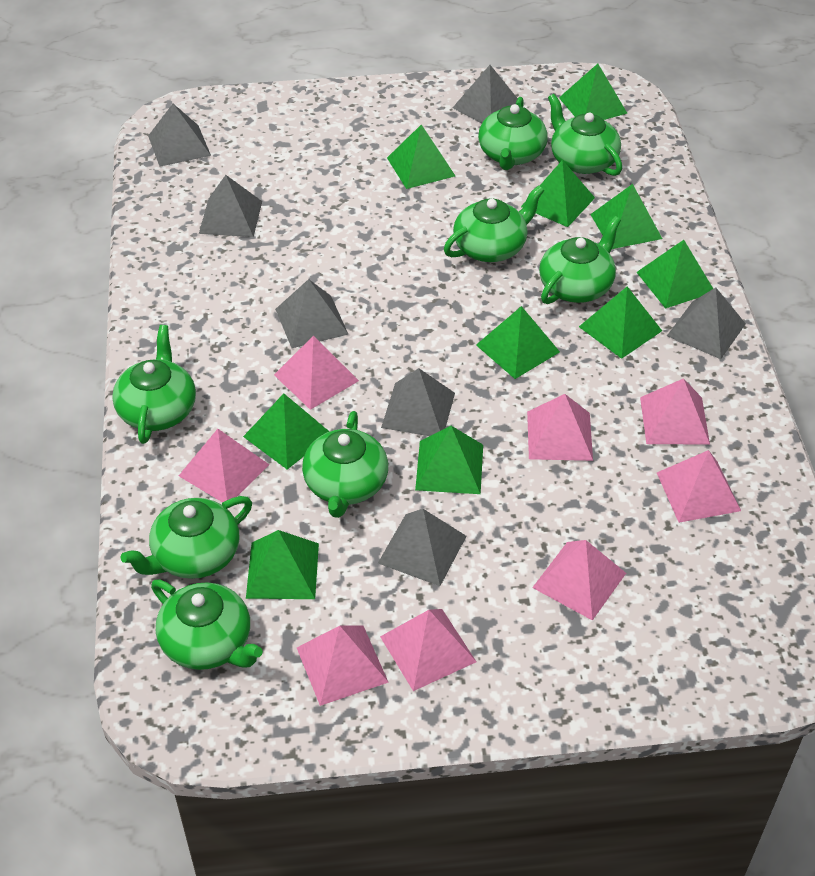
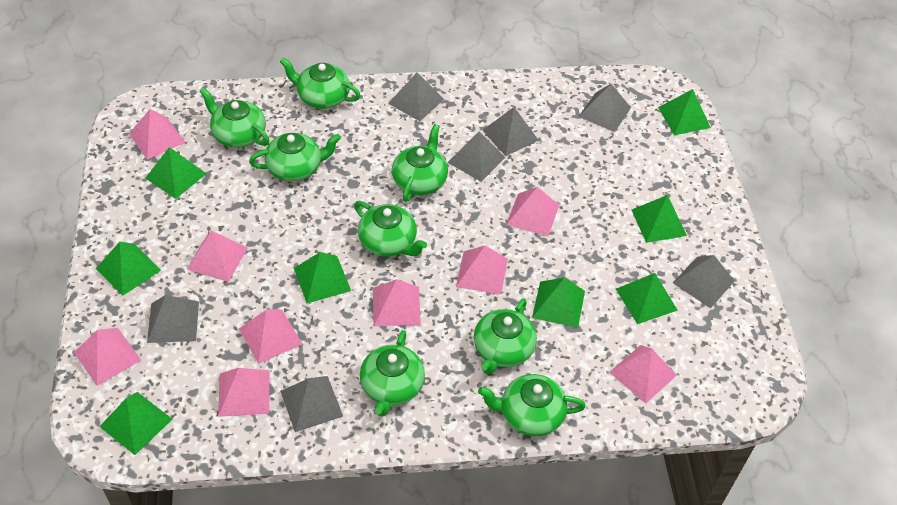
green pyramid: [243,393,330,469] [246,530,319,599] [387,124,455,189] [415,426,483,494] [476,306,560,379] [521,160,595,227] [559,64,627,120] [579,287,662,359] [590,184,662,249] [637,240,713,309] = 10 -> [96,242,161,296] [99,392,172,455] [145,147,207,199] [294,252,351,303] [532,278,585,328] [616,273,677,324] [632,195,687,243] [658,89,711,135] = 8
pink pyramid: [179,429,269,502] [274,336,359,410] [297,626,389,706] [380,609,476,691] [527,394,593,461] [532,540,626,621] [640,378,710,445] [657,450,741,523] = 8 -> [74,328,141,386] [129,109,186,159] [187,231,248,282] [218,368,269,417] [239,309,302,364] [373,279,421,326] [456,246,508,295] [506,187,559,236] [609,345,677,404] = 9

